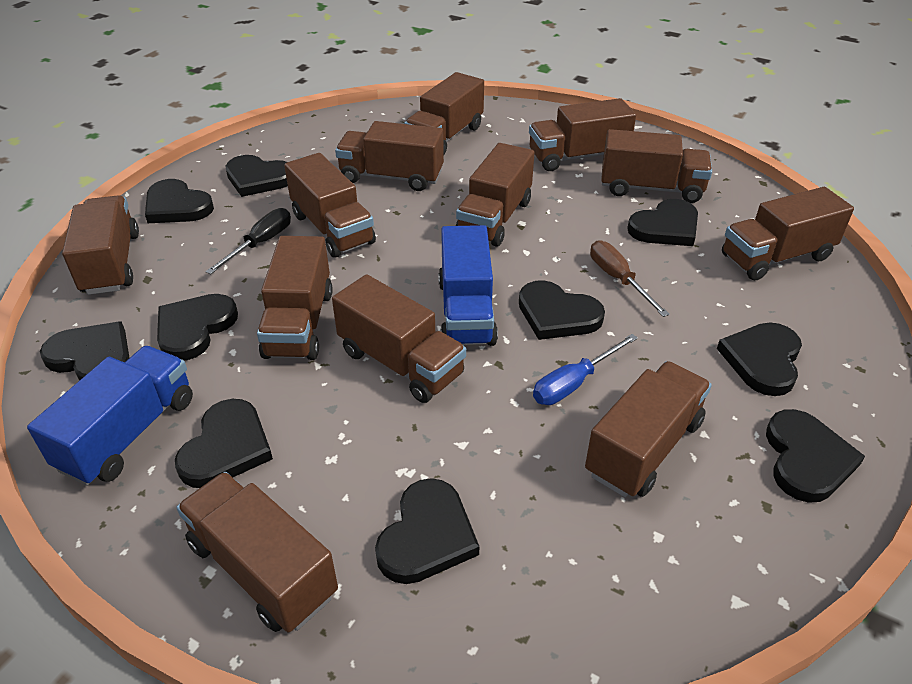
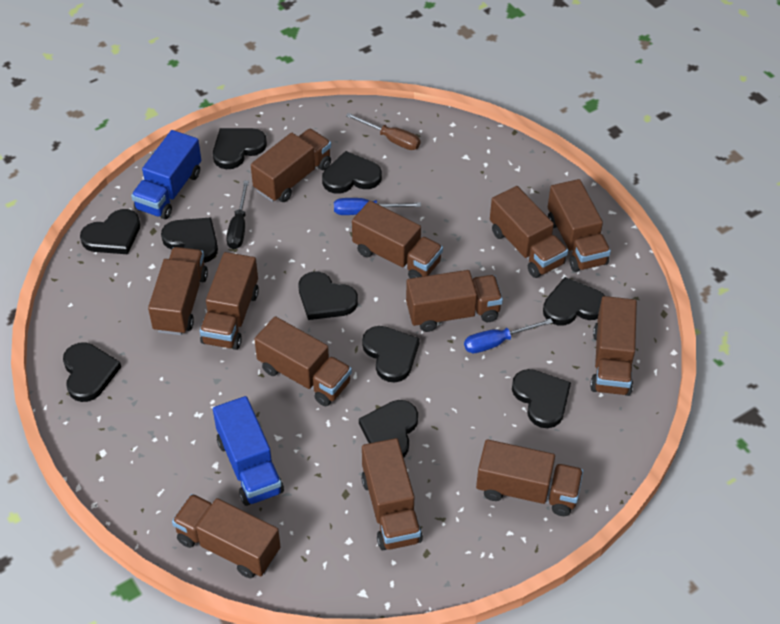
blue screwdriver: [533,334,638,405] = 1 -> [334,198,421,215] [464,318,553,353] = 2

